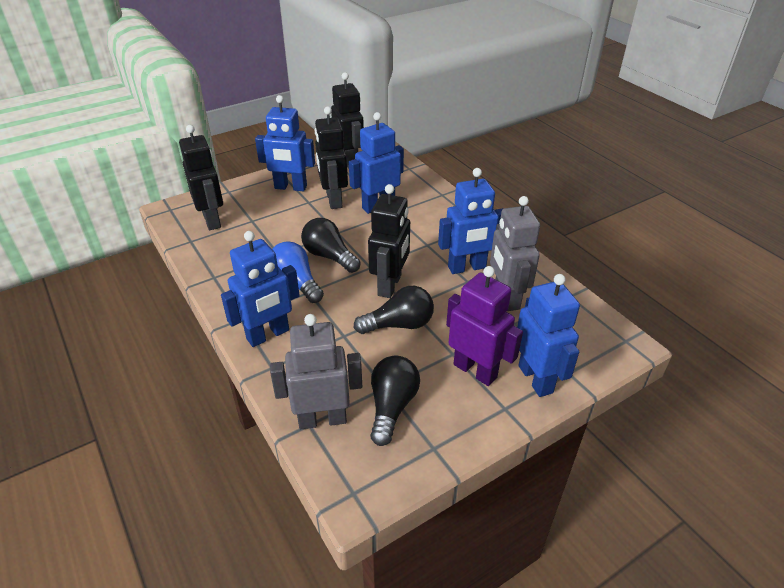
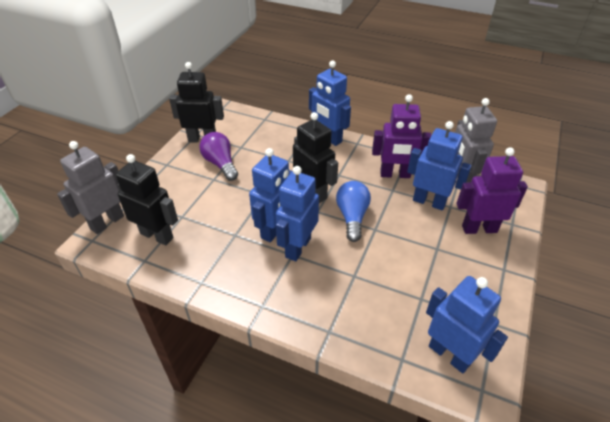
black light bulb: [301,218,361,273] [354,286,434,334] [370,356,420,446] = 3 -> none = 0
black robot: [179,125,223,230] [315,107,348,209] [331,72,364,169] [368,184,410,298] = 4 -> [116,154,178,246] [169,62,224,143] [293,112,338,203] = 3
purple light bulb: none = 0 -> [199,132,238,181] = 1
purple robot: [446,266,523,386] = 1 -> [372,94,431,178] [457,147,528,234] = 2

